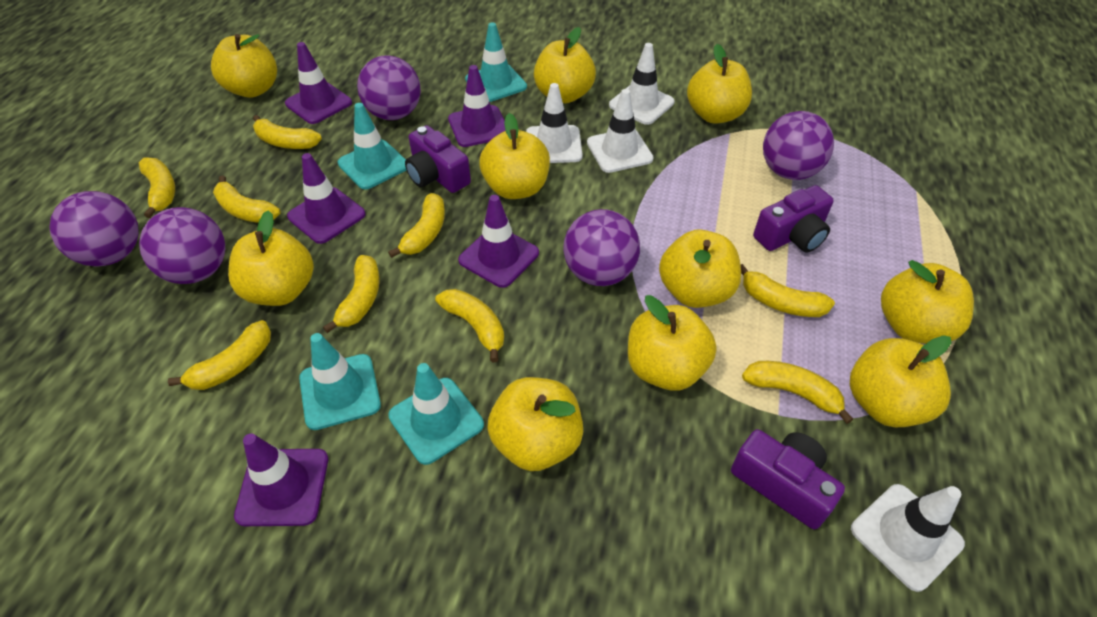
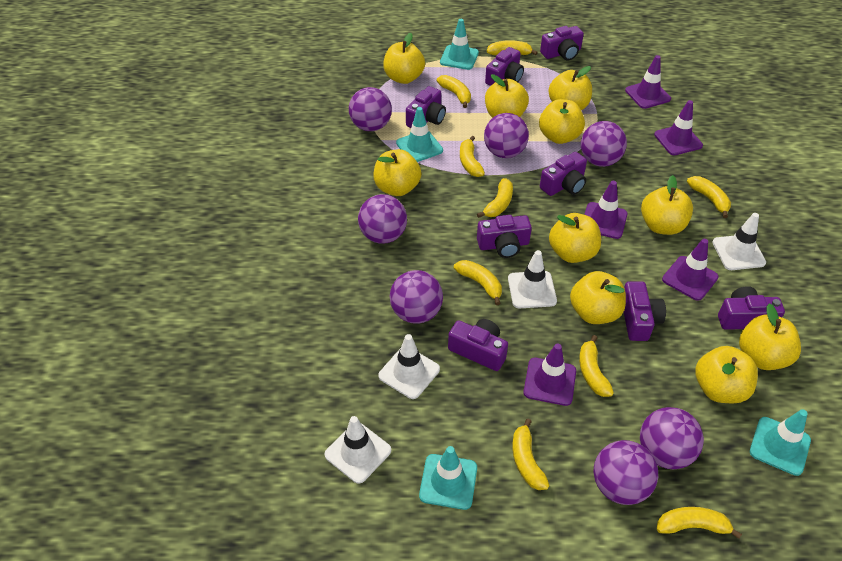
purple ball: [49,191,139,267] [139,207,225,284] [357,55,421,120] [563,209,640,286] [763,111,834,180] = 5 -> [349,87,392,131] [358,194,407,244] [390,270,443,324] [484,113,529,158] [581,121,627,167] [593,440,658,505] [640,407,704,470] = 7
purple camera: [405,125,471,193] [731,429,845,529] [753,185,834,253] = 3 -> [406,86,446,128] [448,319,508,371] [477,215,532,258] [485,47,524,86] [540,26,584,61] [540,152,587,196] [624,281,666,341] [718,286,785,330] = 8

